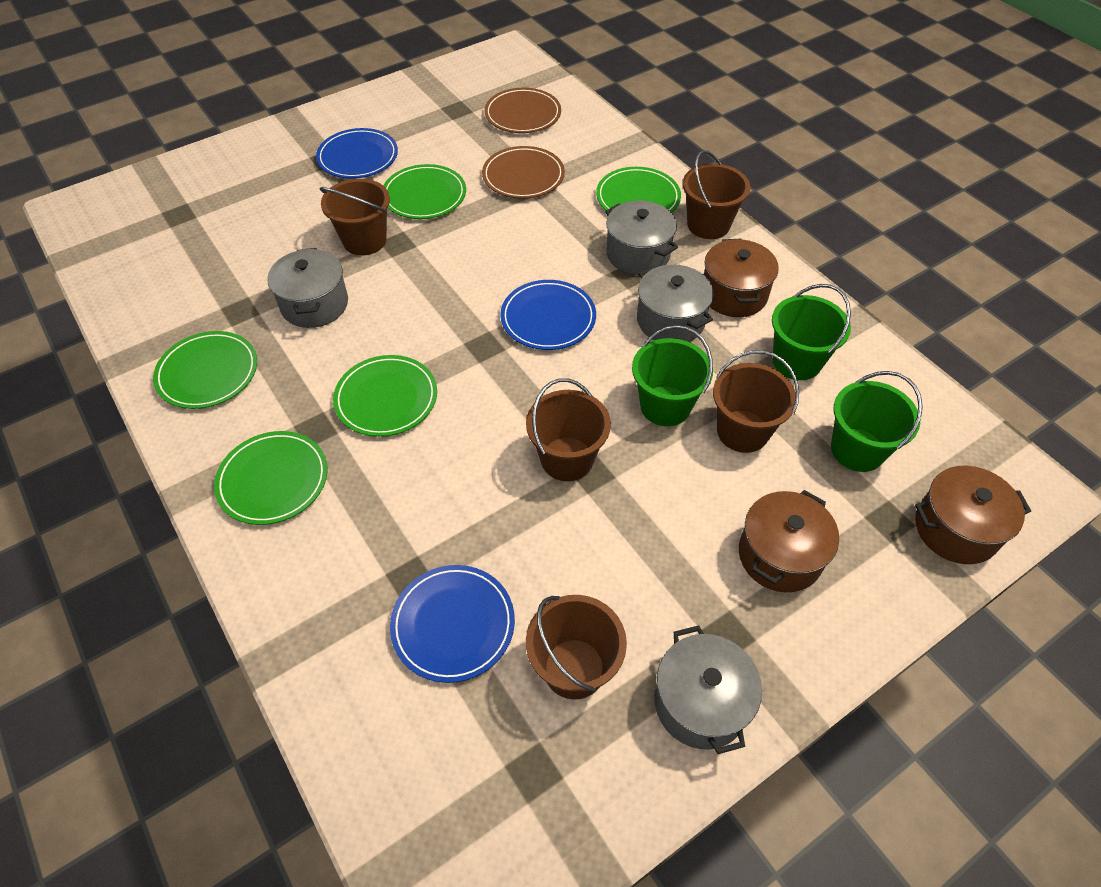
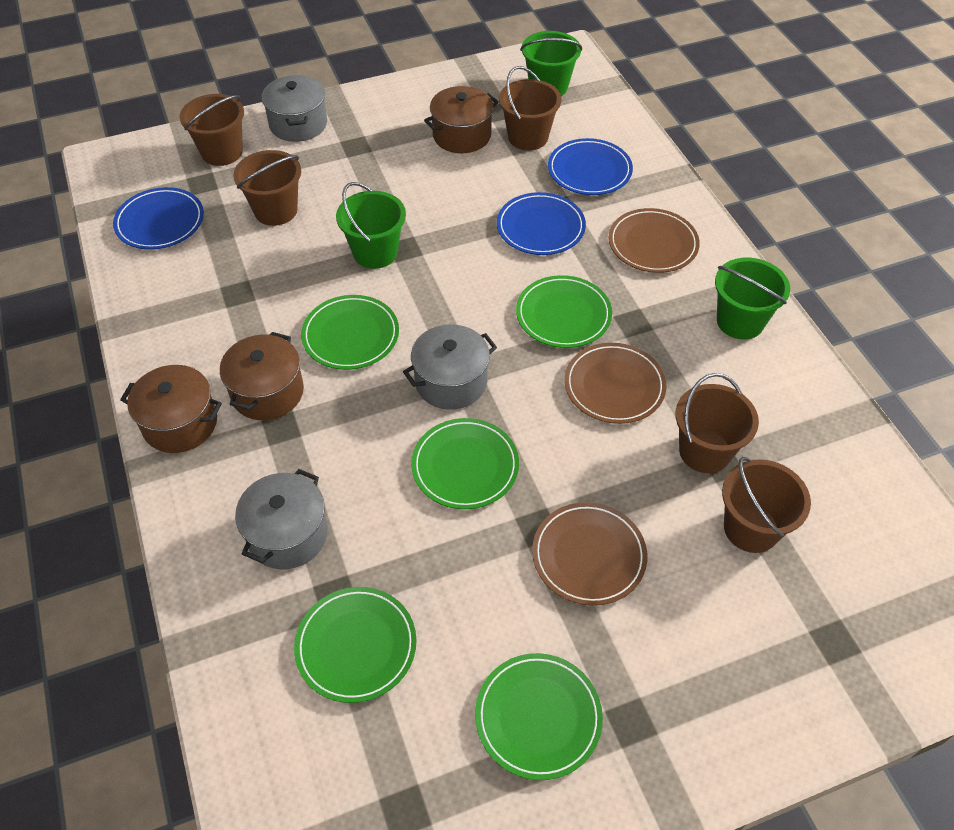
brown plate: [482,146,565,199] [484,88,561,133] = 2 -> [532,502,647,606] [564,343,667,424] [609,208,700,273] = 3
grey pot: [267,248,348,328] [605,201,678,275] [637,264,714,342] [654,625,762,754] = 4 -> [235,469,328,570] [262,75,327,142] [403,324,497,410] = 3

